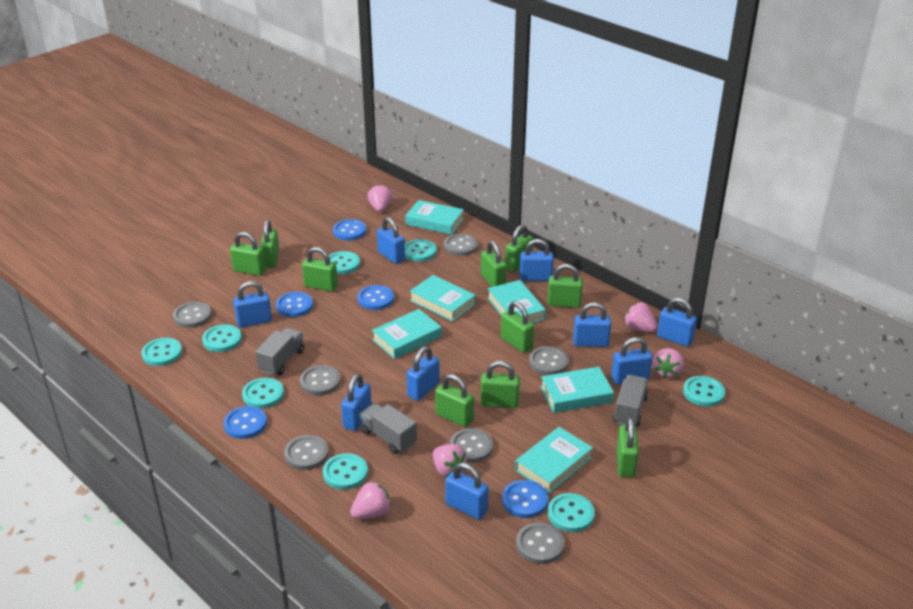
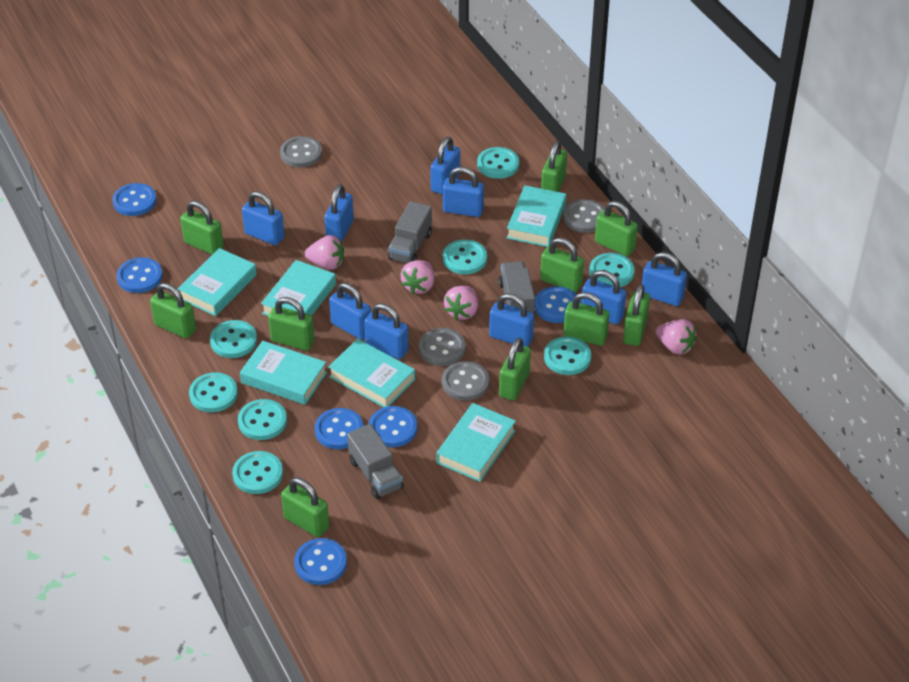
blue button: [223,406,267,439] [276,292,313,317] [333,219,366,241] [357,285,394,310] [502,480,548,518] = 5 -> [112,183,156,216] [117,257,162,293] [294,538,347,585] [315,408,364,449] [369,406,417,447] [535,286,580,323] = 6
grey button: [173,302,212,328] [284,435,329,470] [300,365,341,395] [444,234,478,256] [450,428,493,463] [516,523,564,564] [529,346,569,375] = 7 -> [280,136,322,167] [419,328,466,366] [442,361,489,401] [563,199,605,233] = 4
pink strawberry: [350,481,391,519] [368,184,392,212] [433,444,468,478] [624,303,657,332] [653,348,684,378] = 5 -> [305,235,344,270] [401,260,434,294] [444,286,478,320] [656,319,697,355] = 4

